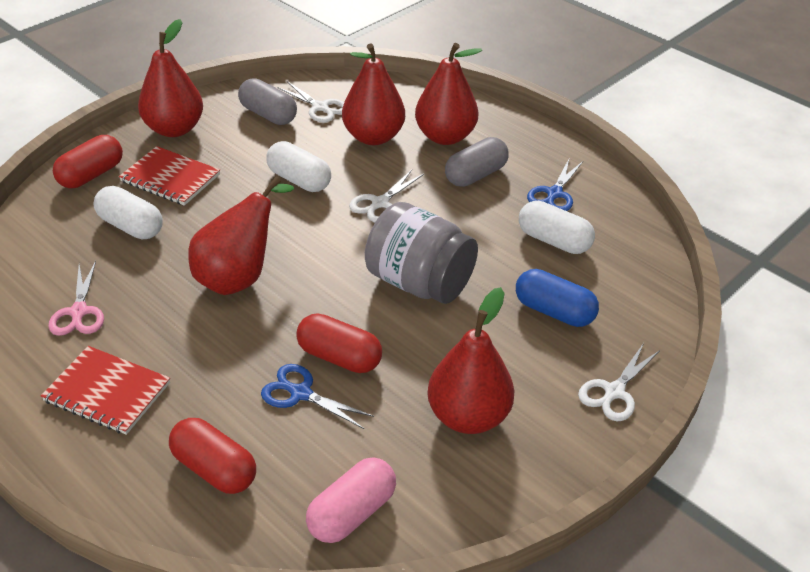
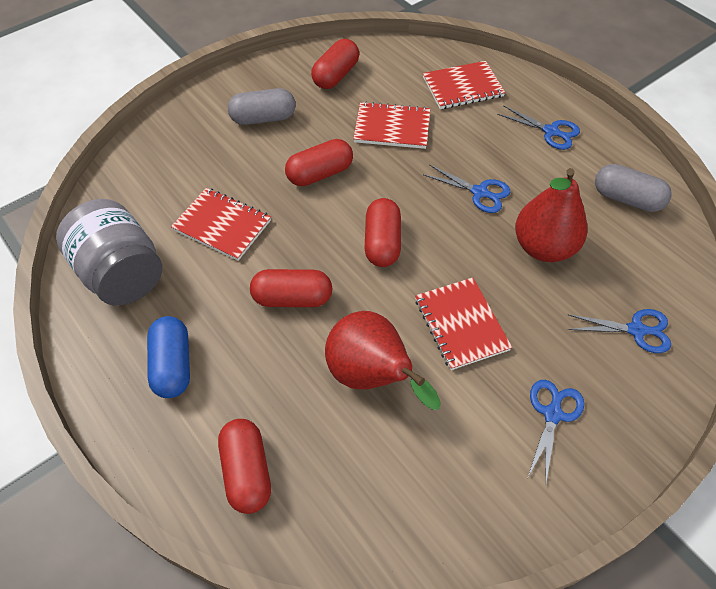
blue scissors: [261,364,374,429] [527,157,583,211] = 2 -> [423,164,510,213] [497,105,580,150] [528,380,584,485] [567,309,671,353] = 4
pink capsule: [306,458,396,543] = 1 -> none = 0
pink scissors: [48,261,104,336] = 1 -> none = 0
red capsule: [53,135,123,188] [169,418,256,494] [296,313,382,373] = 3 -> [218,419,271,514] [250,269,332,307] [285,139,353,186] [311,39,359,89] [365,198,401,267] = 5
red notebook: [41,346,170,435] [119,146,220,206] = 2 -> [171,188,271,261] [353,102,430,149] [415,278,512,370] [423,61,505,109] = 4
red pear: [138,19,203,137] [188,177,294,295] [342,43,405,145] [415,43,482,145] [427,287,514,434] = 5 -> [325,311,441,410] [515,168,587,262] = 2
white capsule: [94,186,163,239] [266,141,331,192] [519,201,595,254] = 3 -> none = 0
white scissors: [277,81,344,122] [349,170,424,222] [578,343,660,421] = 3 -> none = 0

